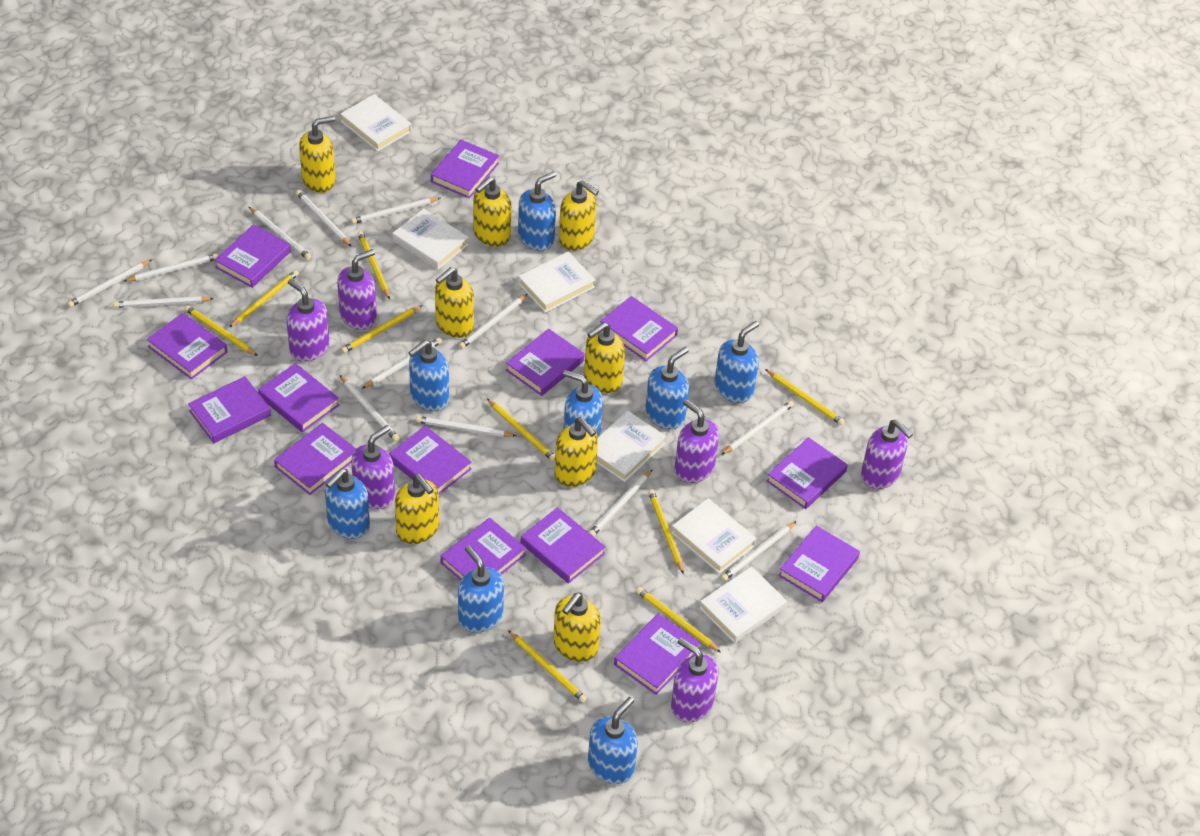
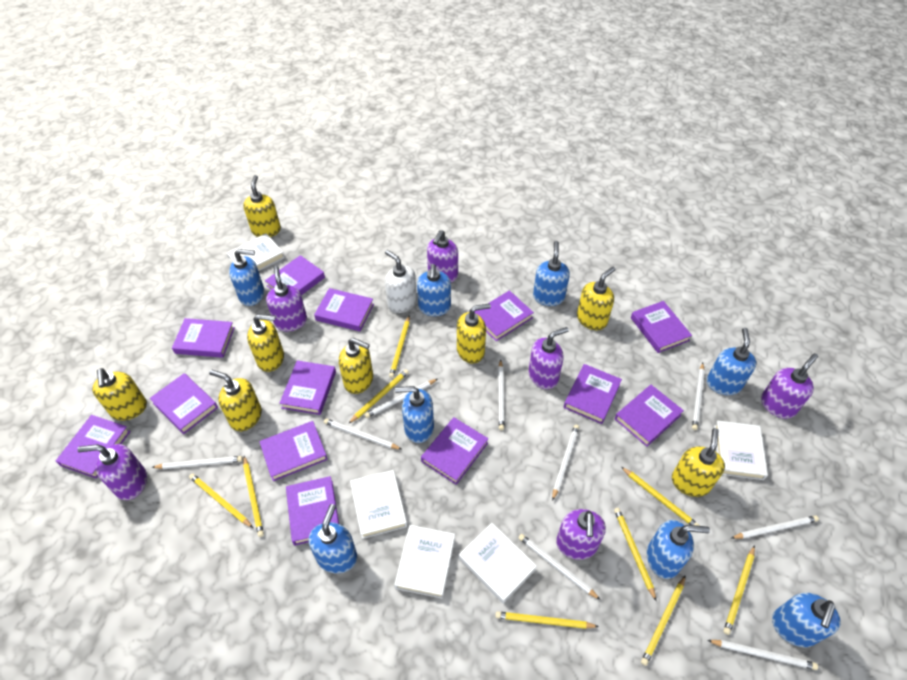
purple book: [146,313,228,380] [188,376,271,443] [214,224,291,288] [258,363,339,432] [274,423,356,495] [389,426,471,495] [431,140,499,199] [440,518,526,580] [506,329,585,396] [521,507,606,583] [600,296,678,361] [614,613,701,695] [766,437,848,509] [778,525,860,602] = 14 -> [56,415,131,479] [150,373,218,434] [172,318,235,358] [259,421,328,481] [265,255,325,295] [280,360,336,415] [286,476,339,546] [314,288,374,331] [421,417,488,485] [475,291,534,341] [564,364,622,424] [615,385,684,447] [631,301,692,353] = 13
white book: [340,94,412,151] [393,209,469,270] [518,252,595,313] [597,411,666,482] [671,498,756,574] [700,566,787,643] = 6 -> [227,233,285,271] [350,470,407,539] [394,525,455,599] [459,523,537,604] [714,420,768,480] = 5
white pencil: [67,260,151,307] [114,296,214,308] [124,253,218,282] [249,207,311,260] [296,190,351,246] [340,375,399,441] [351,197,440,224] [362,338,442,389] [416,416,516,437] [459,294,528,349] [589,469,653,537] [721,401,794,455] [721,521,797,581] = 13 -> [152,456,243,469] [324,418,402,450] [365,379,437,418] [498,359,504,430] [519,534,601,600] [552,425,579,501] [692,363,705,430] [707,640,818,670] [732,515,819,539] = 9
white soap dispenser: none = 0 -> [385,250,417,313] = 1

